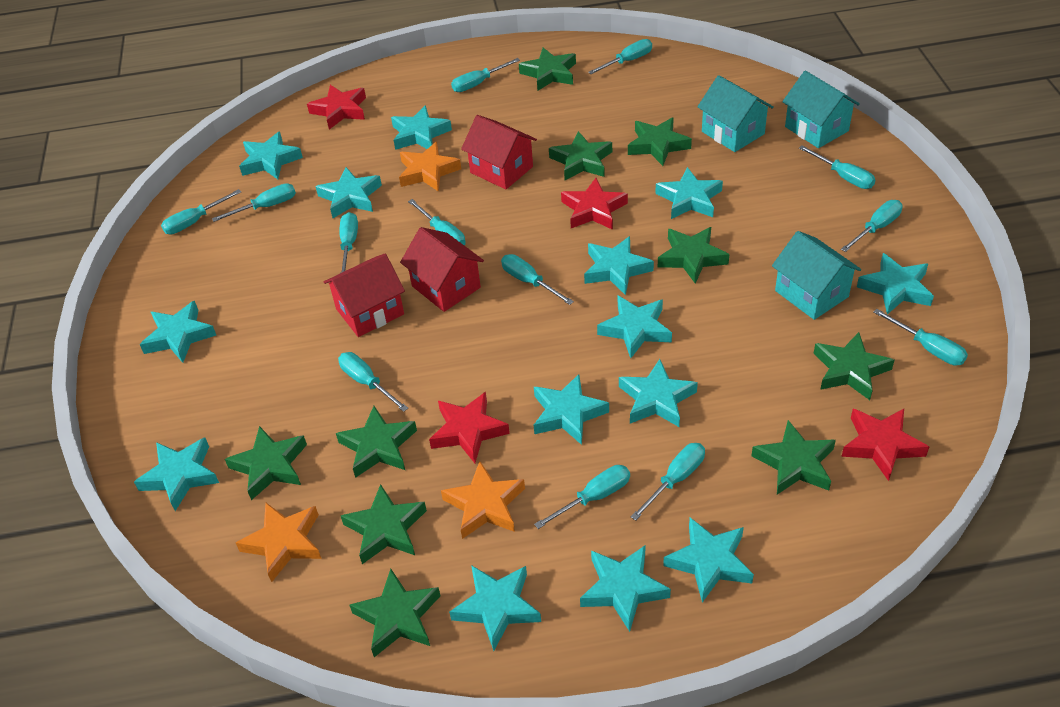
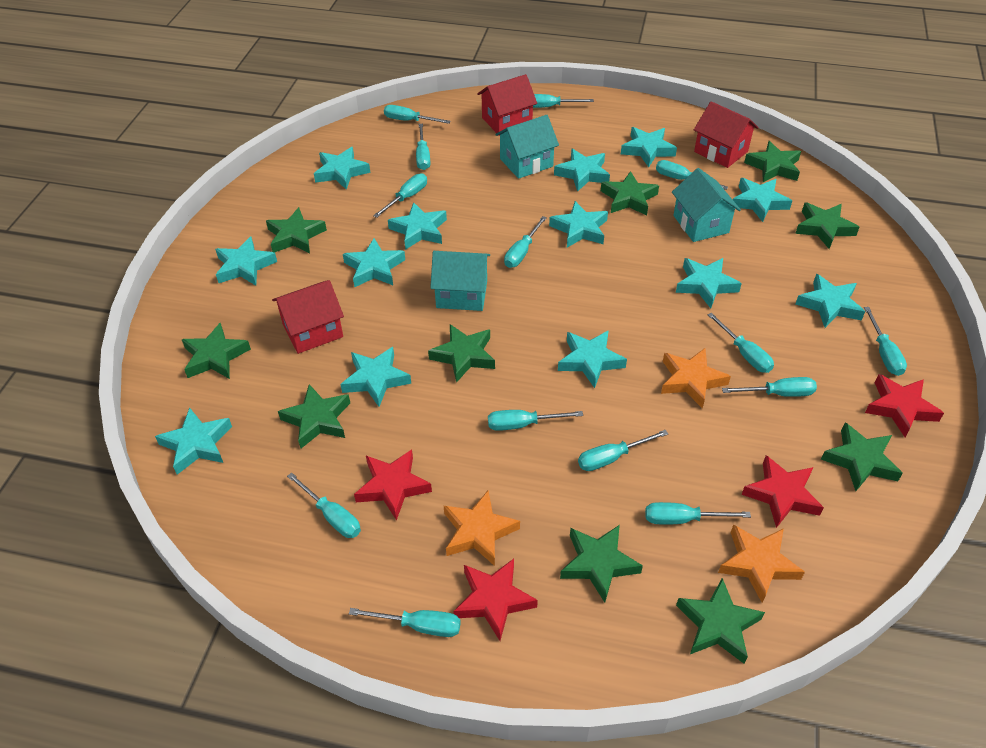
turquoise screwdriver: [161,189,241,234] [212,183,296,222] [338,352,408,412] [339,212,358,273] [408,199,465,245] [451,58,520,92] [501,254,574,305] [534,465,630,529] [588,39,652,74] [630,443,705,521] [799,146,875,189] [841,200,903,252] [873,309,968,365] = 13 -> [287,472,361,538] [349,608,461,637] [373,174,427,218] [384,105,451,124] [416,124,430,170] [488,410,583,431] [504,216,547,268] [533,94,594,108] [578,430,668,471] [645,502,751,525] [656,160,728,190] [708,313,774,373] [722,377,817,397] [864,307,907,376] = 14
turquoise star: [134,437,219,511] [140,301,216,363] [239,131,303,179] [315,167,382,218] [391,105,452,150] [449,565,541,651] [534,374,609,445] [580,545,671,632] [584,236,654,295] [597,296,672,358] [619,359,698,427] [655,167,723,219] [663,518,754,603] [857,253,934,314] = 14 -> [155,408,232,475] [215,237,277,286] [314,147,370,190] [340,347,411,407] [343,238,405,287] [388,202,447,250] [549,201,608,248] [554,149,610,192] [558,330,627,388] [621,127,677,167] [676,258,742,308] [733,178,792,222] [796,274,865,328] = 13

